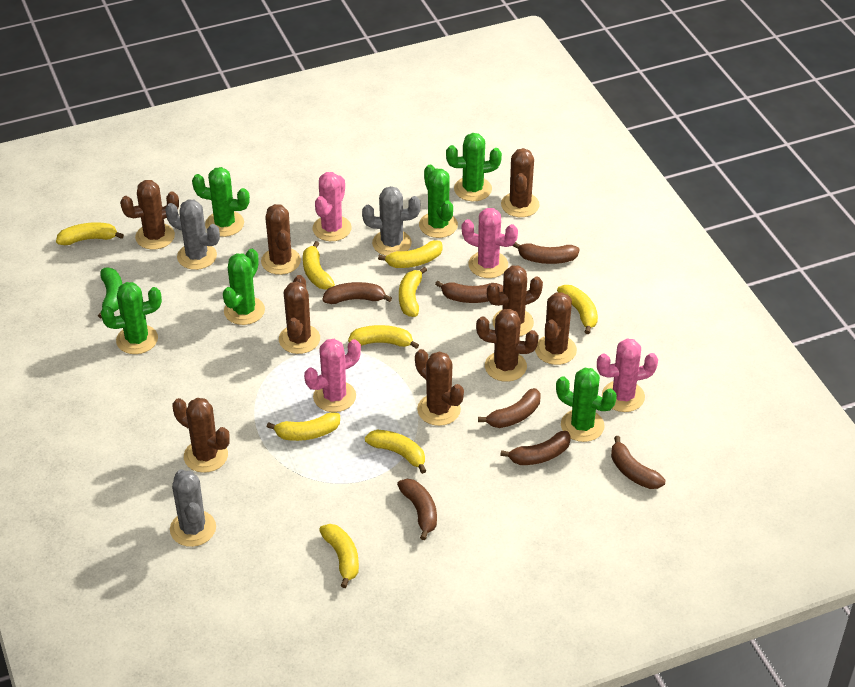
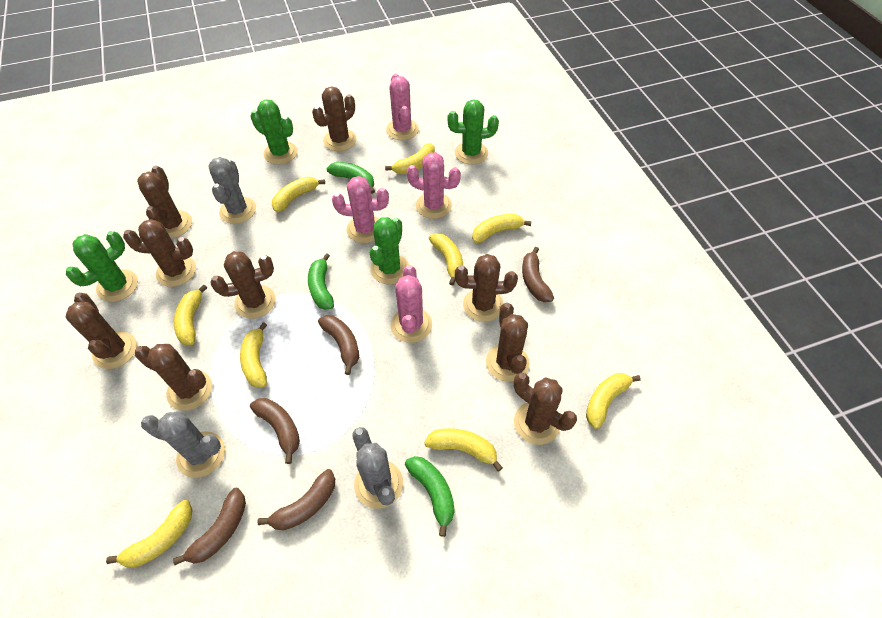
brown banana: [323,282,392,304] [397,479,437,540] [435,281,503,303] [478,388,540,428] [500,431,571,465] [513,242,580,264] [611,436,666,489] = 7 -> [173,488,246,565] [250,398,300,464] [257,469,335,531] [318,315,359,375] [522,247,554,302] = 5
green banana: [98,267,122,319] = 1 -> [308,253,334,310] [327,162,375,194] [405,456,455,537] = 3
green cactus: [101,282,162,354] [192,167,250,237] [223,249,265,325] [419,165,458,238] [446,133,502,201] [556,368,617,442] = 6 -> [66,231,138,302] [251,99,298,165] [370,217,409,284] [447,99,499,165] = 4

